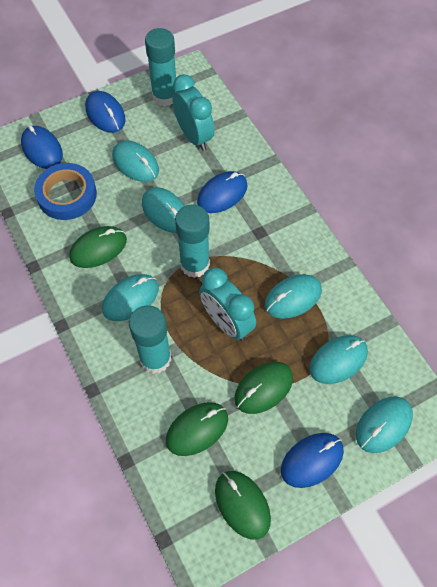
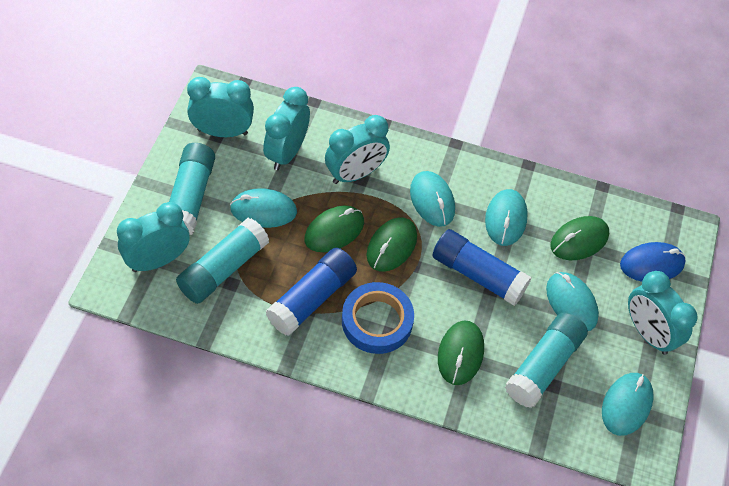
blue glue stick: none = 0 -> [266,248,357,336] [432,229,531,306] = 2
blue mouse: [21,125,63,169] [85,91,126,133] [197,171,248,213] [281,433,344,488] = 4 -> [620,242,686,282] = 1
turquoise clock: [172,74,215,151] [199,267,256,341] = 2 -> [117,202,190,272] [187,77,254,137] [263,87,310,170] [325,115,390,184] [628,271,698,355] = 5
turquoise mouse: [102,274,159,321] [112,141,159,182] [142,187,184,233] [265,274,322,319] [310,335,368,384] [356,396,413,453] = 6 -> [230,188,297,228] [410,171,455,227] [485,189,528,246] [546,272,599,331] [602,373,654,436] = 5

